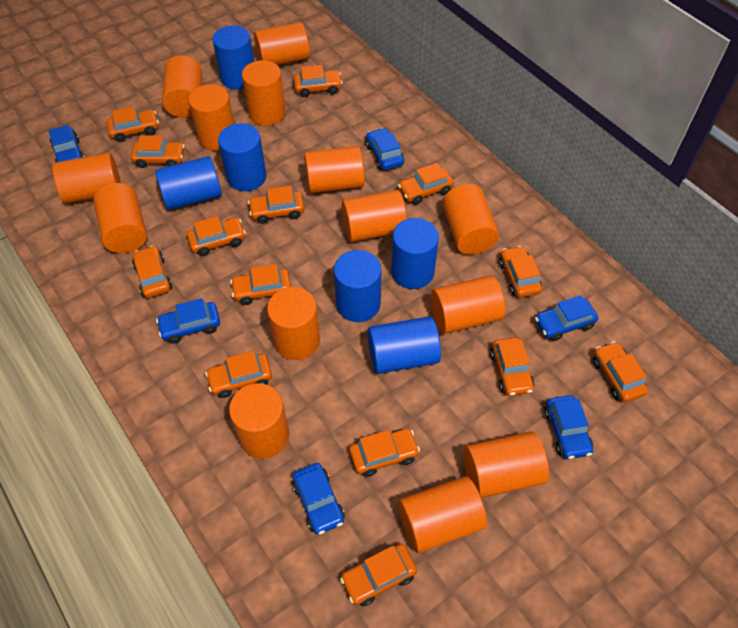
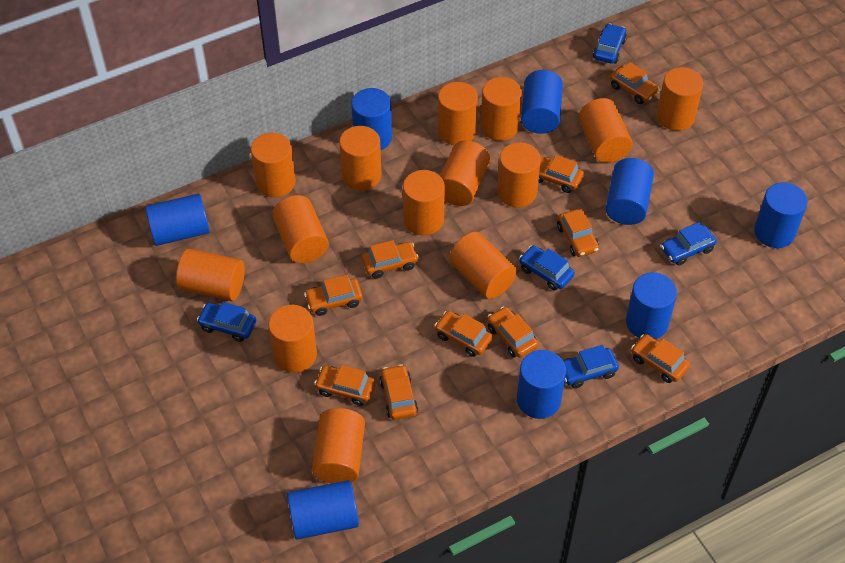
blue car: [49,125,84,163] [156,298,220,344] [292,463,345,535] [366,128,404,170] [535,295,598,341] [544,395,593,459] = 6 -> [197,302,257,342] [519,245,575,291] [563,345,619,388] [593,23,627,64] [661,222,717,266] = 5
blue cylinder: [155,156,222,210] [212,26,254,90] [218,123,266,191] [334,250,382,322] [368,316,441,374] [391,218,439,289] = 6 -> [145,194,210,246] [287,480,359,540] [351,88,392,150] [517,350,566,419] [521,70,563,134] [606,158,654,225] [626,272,677,339] [754,182,808,248] = 8
orange car: [106,106,159,142] [131,135,185,168] [132,246,172,298] [187,216,246,256] [205,351,272,398] [230,264,291,305] [248,186,304,224] [293,65,343,97] [340,544,417,606] [349,428,420,477] [398,163,454,205] [490,337,534,396] [499,246,542,298] [593,341,648,402] = 14 -> [304,275,363,316] [314,365,376,406] [362,240,419,279] [379,364,418,420] [435,311,493,357] [487,307,538,358] [538,155,584,193] [557,209,599,257] [610,62,660,104] [631,334,690,383] = 10

